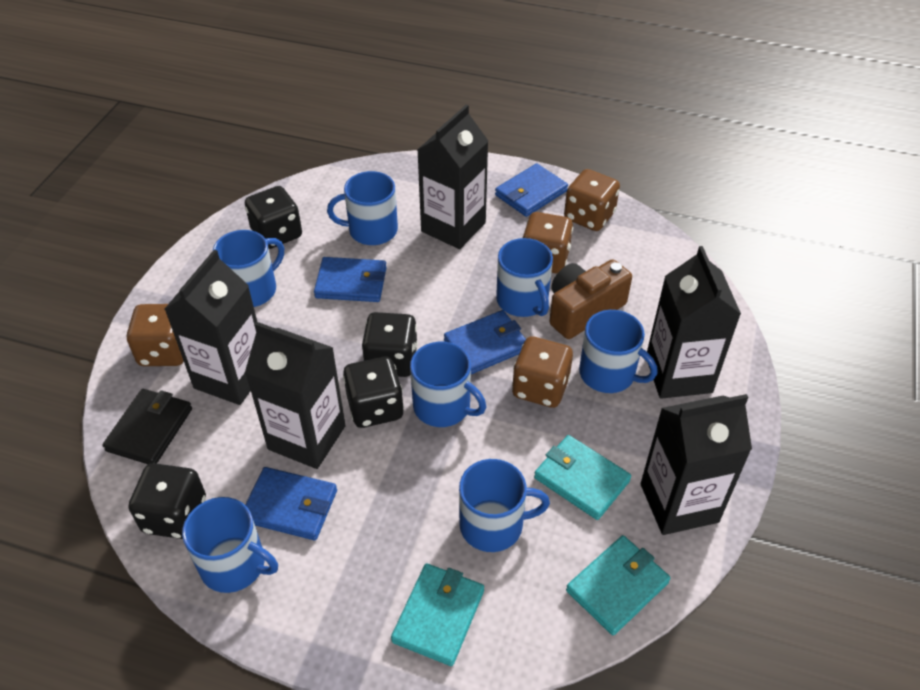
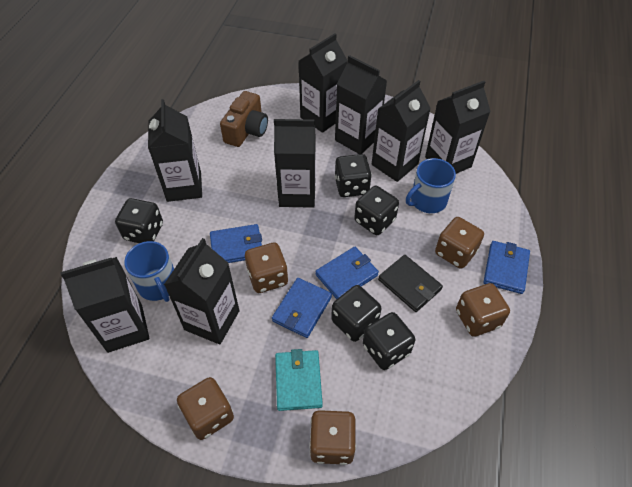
black carton: [165,250,257,405] [245,322,346,469] [417,105,488,249] [640,394,752,535] [647,246,741,399] = 5 -> [60,257,149,353] [148,99,202,202] [164,238,240,344] [274,119,316,208] [299,33,348,133] [335,55,387,154] [372,80,431,182] [425,81,491,174] = 8
black dice: [129,463,206,539] [245,186,302,249] [343,356,404,428] [362,312,418,377] = 4 -> [115,198,163,243] [331,285,382,342] [334,154,372,197] [354,186,399,235] [363,312,415,370] = 5
blue mug: [182,497,278,593] [213,230,284,307] [327,171,398,245] [410,342,486,427] [459,459,550,552] [496,238,553,317] [579,310,658,393] = 7 -> [124,241,174,302] [406,158,456,213] = 2
brown dice: [127,304,184,366] [512,336,573,408] [523,212,573,274] [564,169,620,231] = 4 -> [177,377,234,440] [245,243,288,293] [309,410,356,465] [435,217,484,269] [456,283,510,337] = 5
turquoise wallet: [391,563,484,666] [534,435,631,520] [566,535,670,635] = 3 -> [275,349,323,411] = 1

